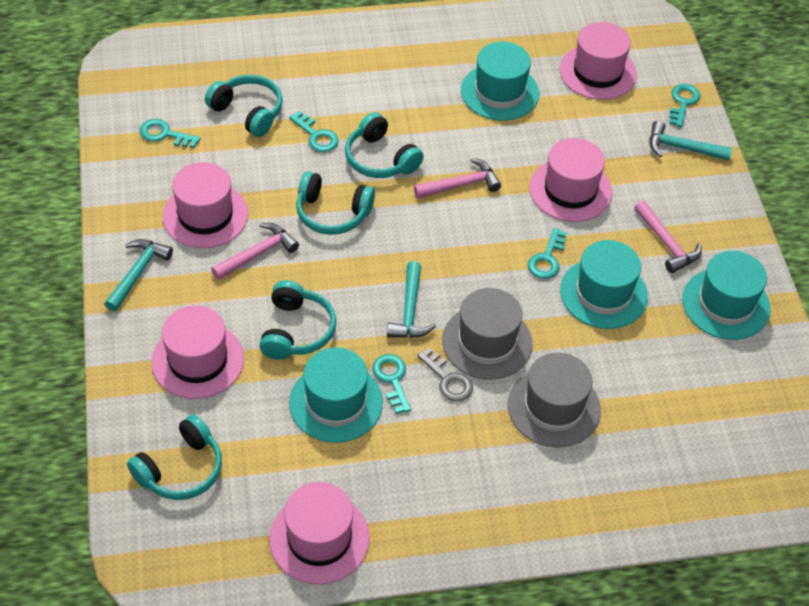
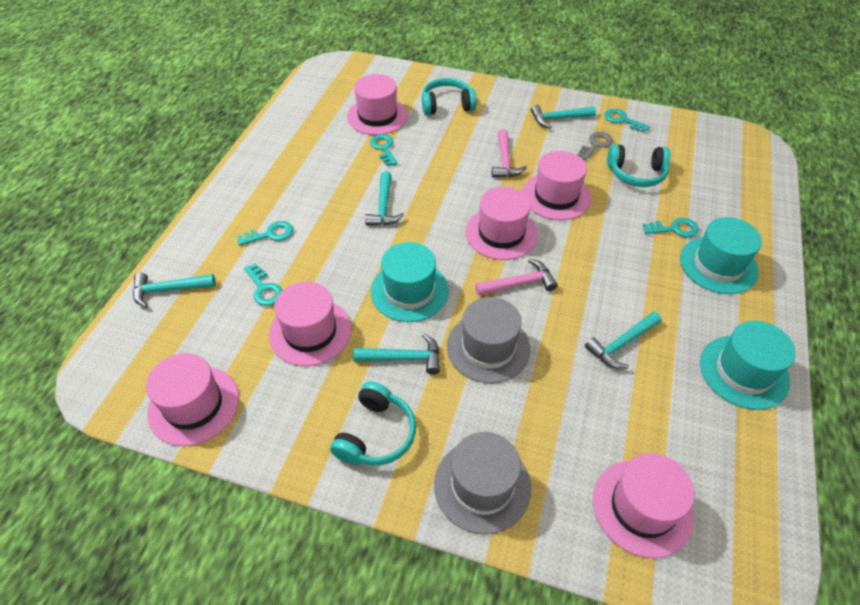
pink hammer: [211,223,299,280] [414,158,501,199] [634,201,702,273] = 3 -> [475,259,558,296] [492,129,527,178] = 2
pink hat: [151,306,244,399] [162,162,248,248] [269,482,370,584] [529,138,612,222] [559,22,637,100] = 5 -> [146,353,239,446] [269,282,352,366] [347,74,408,135] [465,186,538,260] [522,151,591,220] [593,453,694,558] = 6
turquoise hammer: [105,239,173,312] [387,261,436,338] [650,120,732,161] = 3 -> [133,272,216,308] [353,333,440,375] [365,172,404,226] [531,105,596,129] [585,311,662,369] = 5
turquoise hat: [289,347,383,443] [461,42,539,121] [560,240,648,329] [682,251,771,340] = 4 -> [371,242,449,322] [680,217,762,294] [700,321,796,410] = 3
turquoise headphones: [127,414,222,500] [205,74,283,137] [259,280,336,360] [296,171,375,235] [345,112,424,178] = 5 -> [330,381,416,465] [422,78,477,115] [607,144,671,187] = 3

